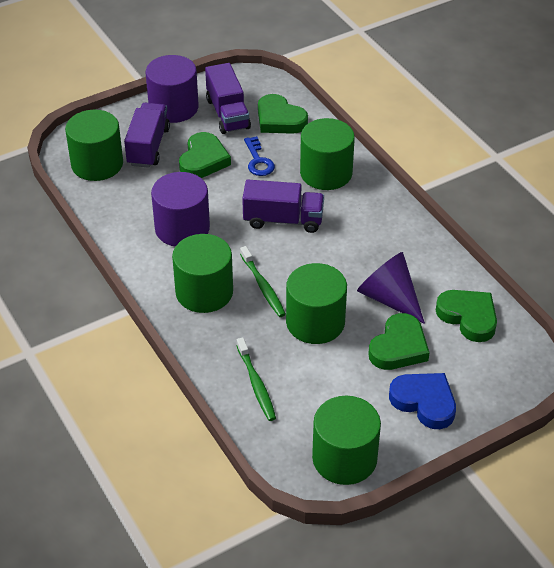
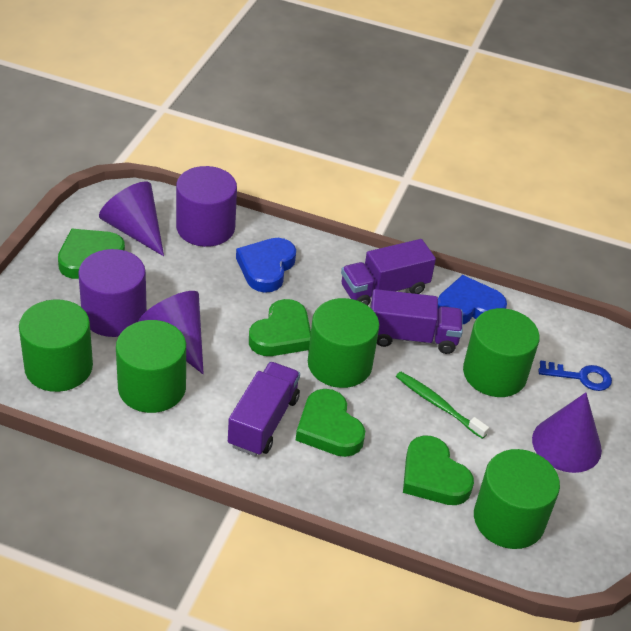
blue heart: [389,373,456,429] = 1 -> [236,238,296,293] [438,275,507,324] = 2
green toothbrush: [236,337,276,421] [240,246,286,317] = 2 -> [396,372,489,439] = 1
purple cone: [357,252,425,324] = 1 -> [99,181,164,256] [138,291,204,374] [532,393,602,473] = 3

